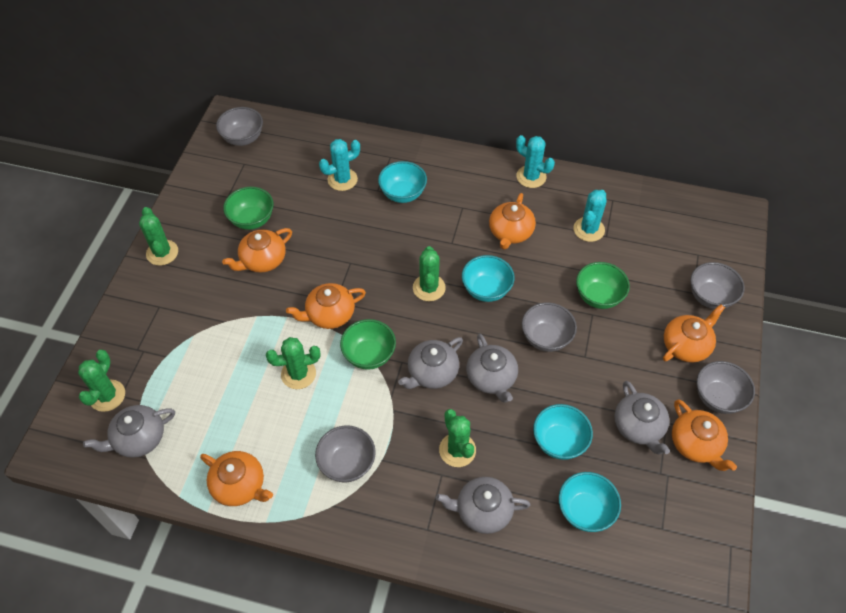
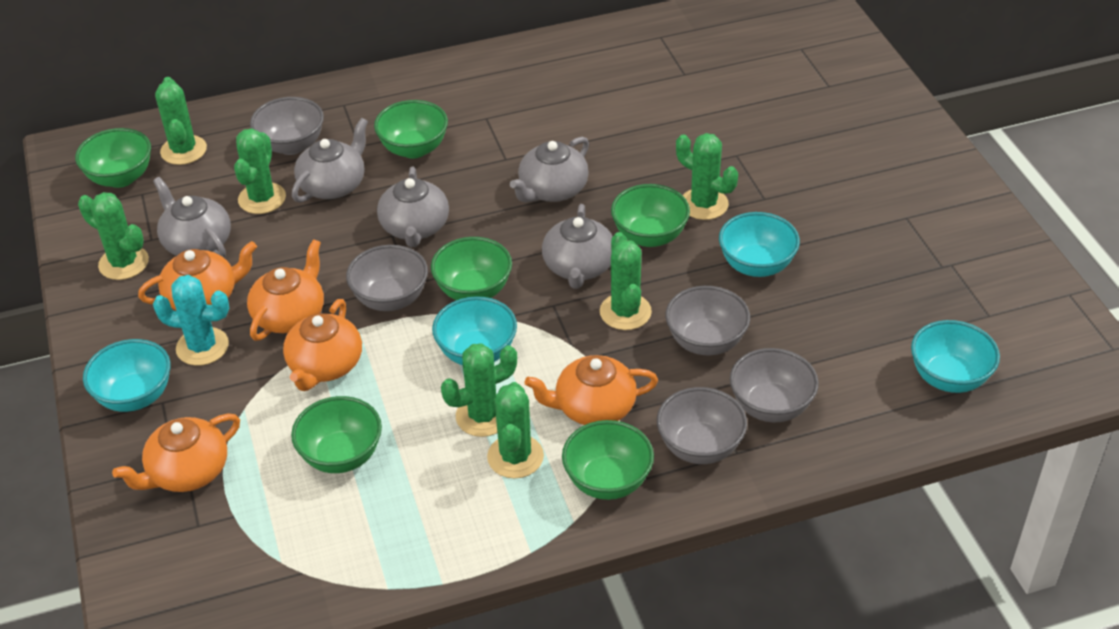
green bowl: [223,187,274,230] [340,319,396,370] [576,262,630,309] = 3 -> [75,128,151,188] [291,396,382,473] [374,100,448,158] [431,237,512,300] [562,420,654,500] [611,184,690,247] = 6
green cactus: [78,350,125,412] [139,207,178,265] [266,337,321,389] [413,246,446,301] [439,409,476,467] = 5 -> [78,192,149,280] [155,77,207,165] [234,128,286,214] [441,343,517,437] [487,382,544,478] [600,232,652,330] [676,133,738,220] = 7
orange teapot: [200,451,273,506] [222,228,292,273] [286,283,366,329] [489,193,536,250] [663,304,725,363] [672,399,737,471] = 6 -> [112,414,240,492] [138,241,257,310] [247,239,324,341] [283,299,362,391] [524,355,658,425] = 5
turquoise cactus: [319,139,360,191] [516,135,555,188] [574,190,607,242] = 3 -> [153,275,229,366] = 1

